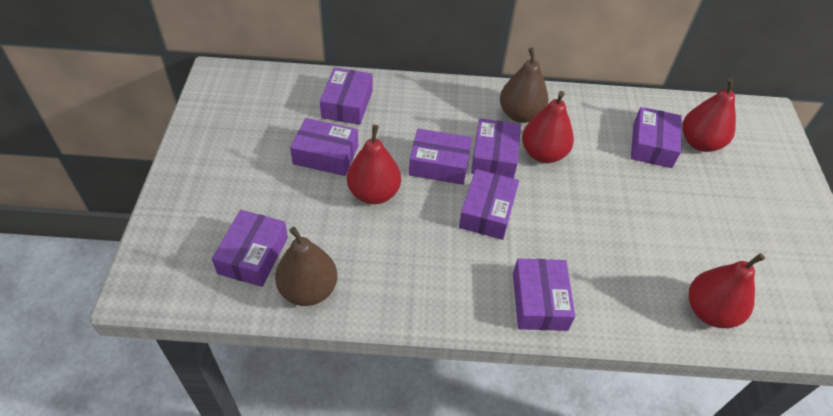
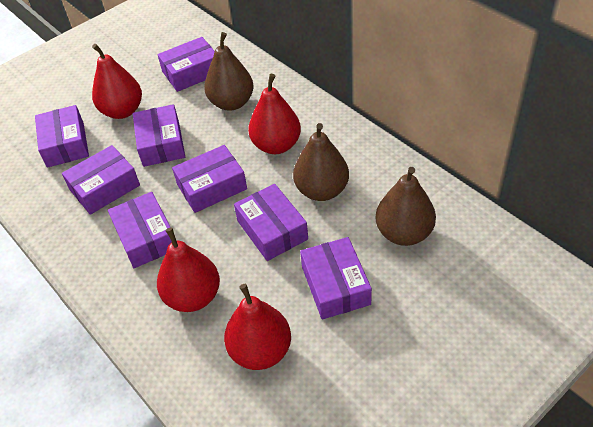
brown pear: [275,227,337,306] [500,48,549,123] = 2 -> [204,32,254,111] [293,123,349,201] [376,167,436,246] = 3

